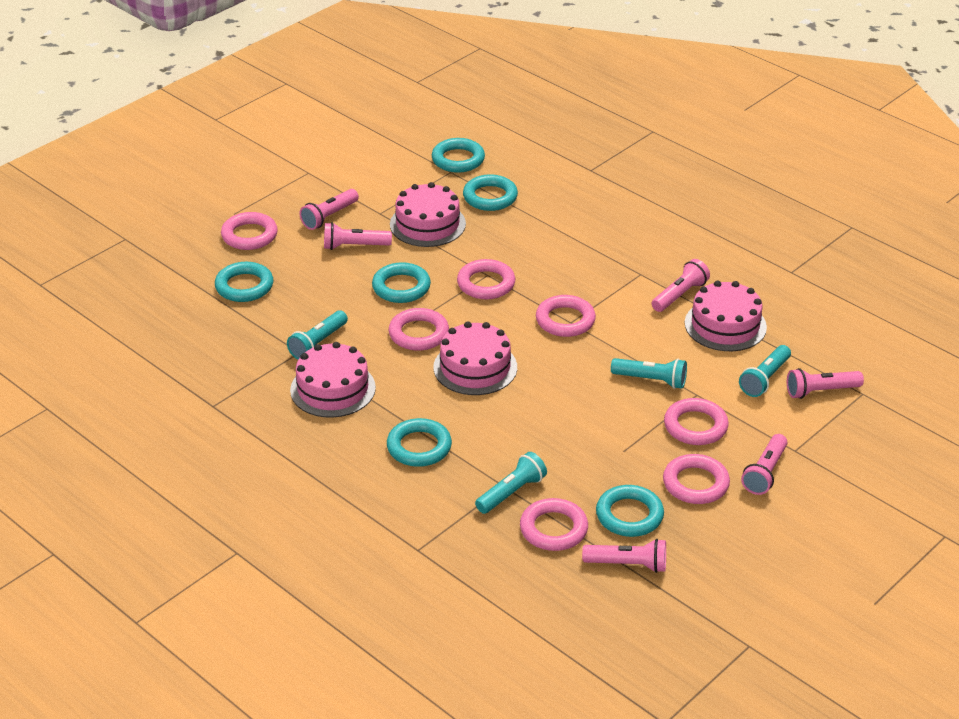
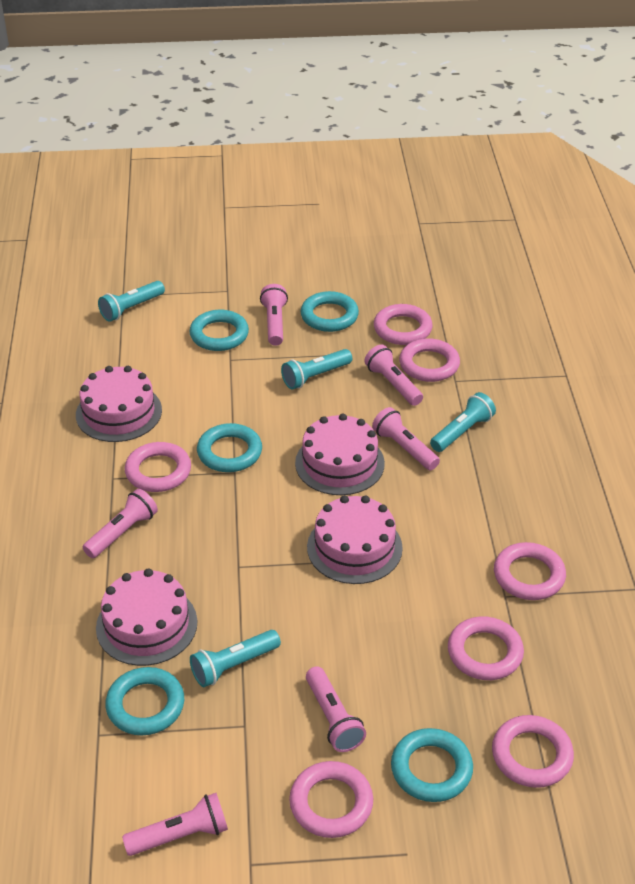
turquoise ring: [215,262,273,302] [372,262,431,303] [387,418,452,467] [432,138,485,173] [463,174,518,211] [596,485,664,537] = 6 -> [105,667,184,735] [189,310,249,351] [197,423,262,472] [301,291,359,332] [391,728,473,802] = 5

